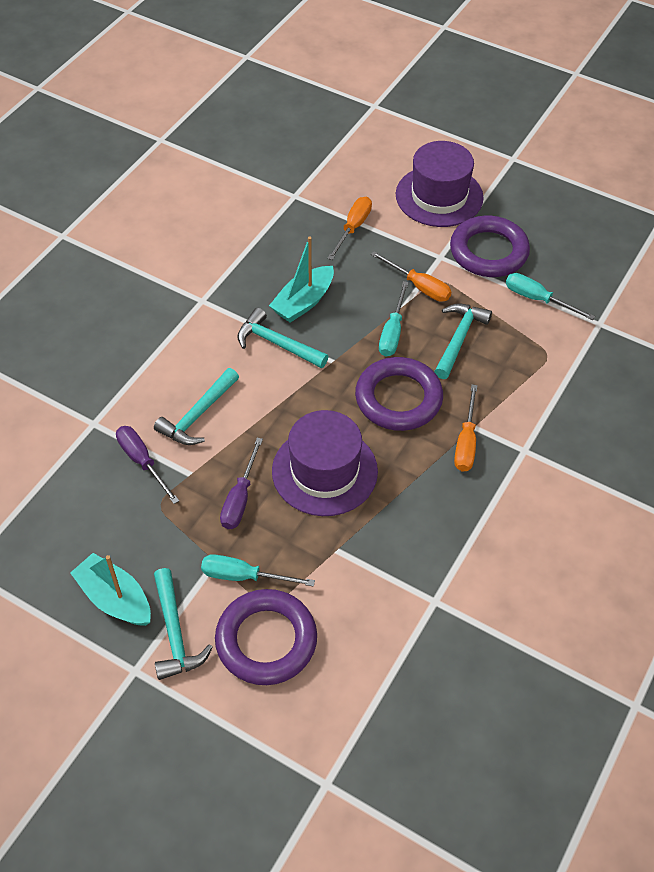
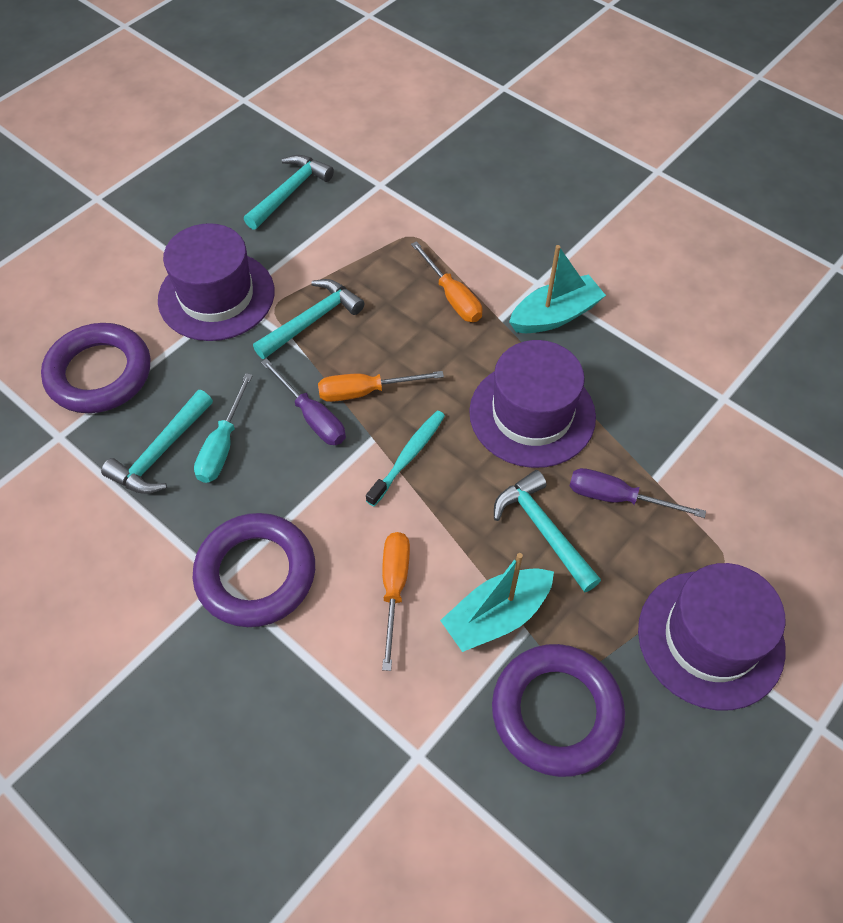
purple hat: [272,410,378,516] [396,141,484,227] = 2 -> [158,223,275,341] [469,340,596,468] [638,563,786,710] = 3
turquoise screwdriver: [201,554,315,587] [379,281,409,357] [506,273,595,320] = 3 -> [194,373,253,483] = 1
turquoise toothbrush: none = 0 -> [366,411,445,506] = 1

